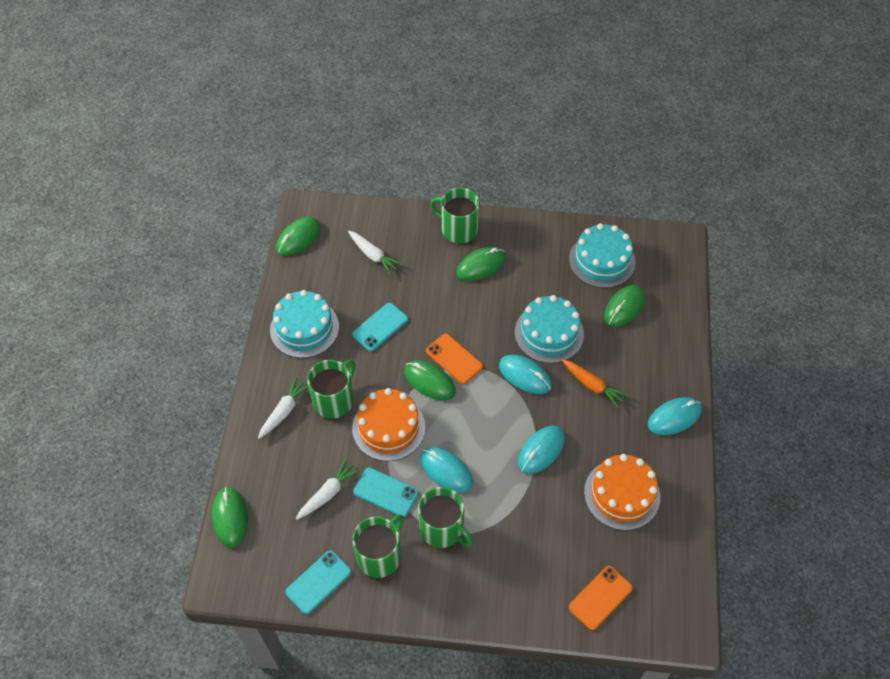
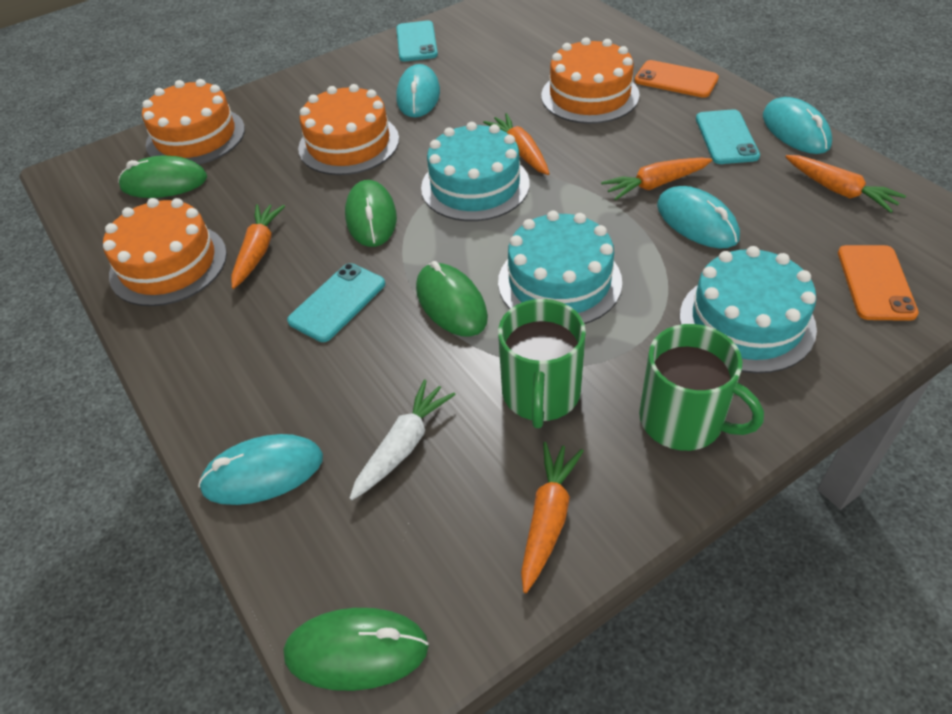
green mouse: [212,487,248,547] [276,217,321,256] [404,360,456,400] [456,247,506,281] [604,285,645,327] = 5 -> [118,155,207,198] [284,608,429,691] [345,180,397,247] [416,261,488,337] = 4
green mug: [307,360,356,419] [352,515,404,578] [418,487,473,548] [430,188,480,243] = 4 -> [498,299,586,428] [639,324,764,451] = 2
orange cake: [352,388,425,461] [584,454,660,530] = 2 -> [103,198,227,306] [142,79,245,165] [298,84,399,175] [541,37,640,124] = 4
orange carrot: [562,359,629,408] = 1 -> [231,204,285,289] [483,113,550,175] [521,442,584,593] [601,158,712,200] [785,155,906,213] = 5
white carrot: [258,376,309,439] [296,458,361,520] [348,231,403,275] = 3 -> [349,379,456,500] = 1

